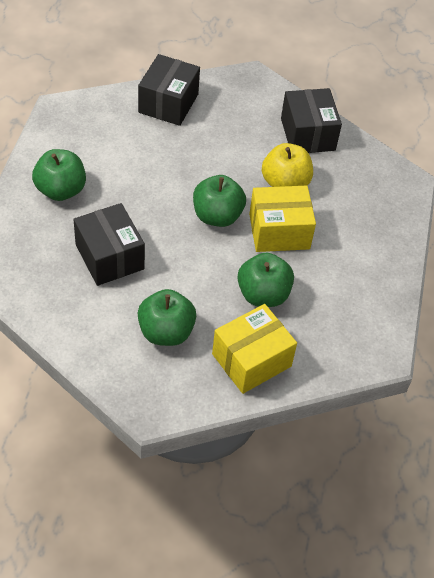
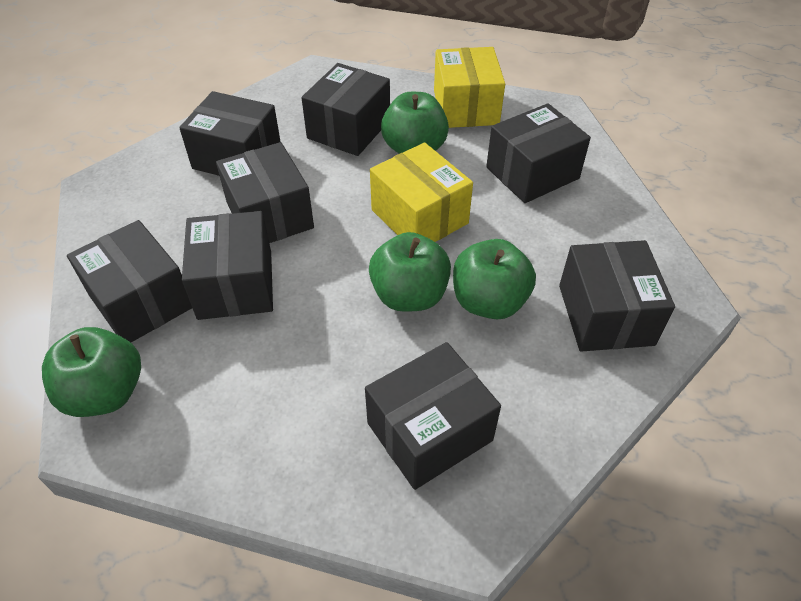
black box: [73,203,145,286] [138,54,200,126] [281,88,342,153] = 3 -> [67,220,192,342] [179,91,280,176] [182,211,273,320] [216,142,314,243] [301,63,390,156] [365,342,501,490] [486,103,591,203] [559,240,675,352] = 8
yellow apple: [262,143,313,187] = 1 -> none = 0

